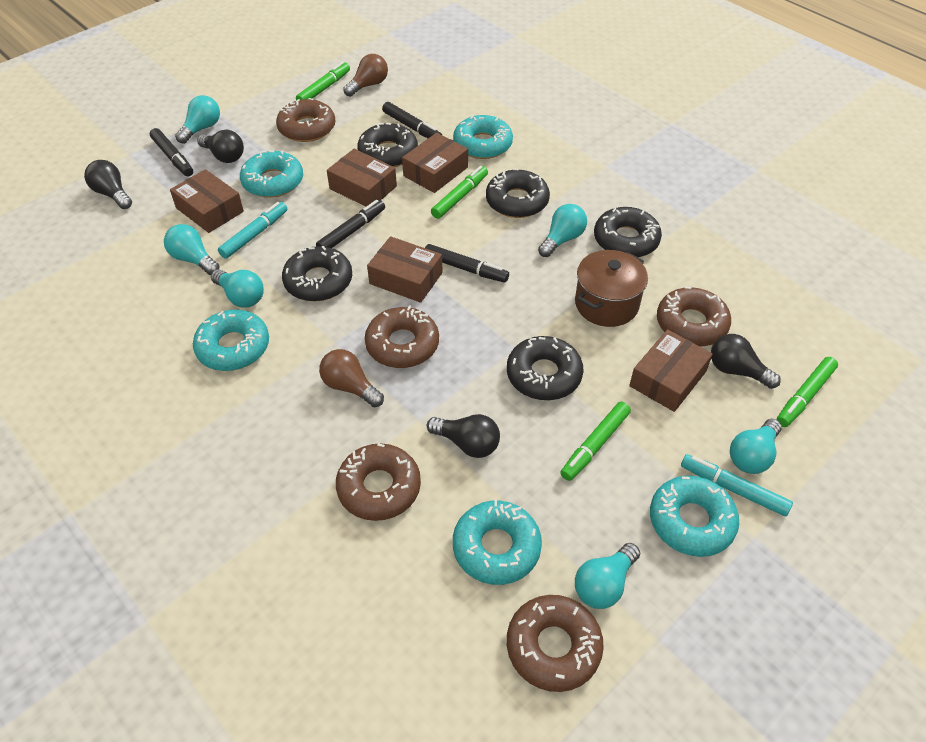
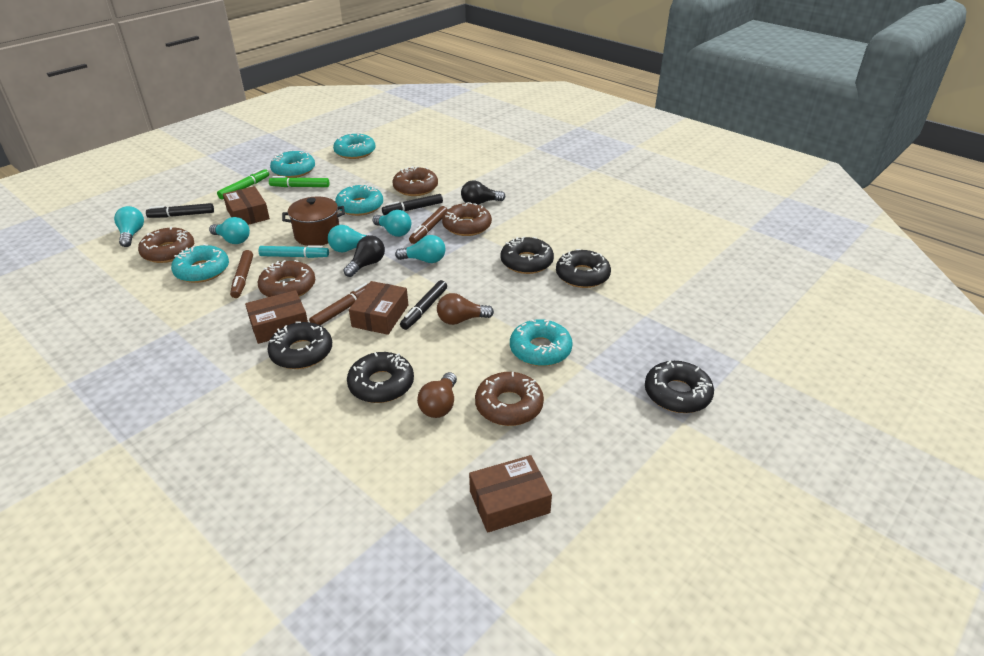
black light bulb: [84,160,132,209] [197,130,244,163] [427,414,500,458] [711,334,781,389] = 4 -> [343,236,385,277] [461,180,505,205] = 2
black marker: [150,128,193,176] [316,200,385,248] [382,102,442,138] [425,244,509,283] = 4 -> [146,203,214,218] [382,194,443,215] [400,280,447,330] = 3
brown box: [170,169,244,233] [327,149,397,207] [367,236,443,303] [402,133,468,193] [629,329,713,412] = 5 -> [223,186,270,225] [245,290,308,344] [349,281,408,335] [469,455,552,533] = 4
brown marker: none = 0 -> [230,250,253,298] [309,283,369,325] [409,206,448,244] = 3
green marker: [296,62,350,101] [431,166,488,219] [560,402,631,481] [777,357,838,427] = 4 -> [217,168,269,200] [269,176,329,187] = 2
turquoise light bulb: [164,224,219,275] [175,95,220,144] [211,270,264,308] [538,204,587,257] [575,543,640,609] [730,419,782,474] = 6 -> [114,206,144,247] [209,217,250,244] [328,225,377,252] [373,210,411,237] [395,235,445,263] = 5
turquoise marker: [218,202,287,259] [681,454,793,516] = 2 -> [258,245,329,258] = 1

